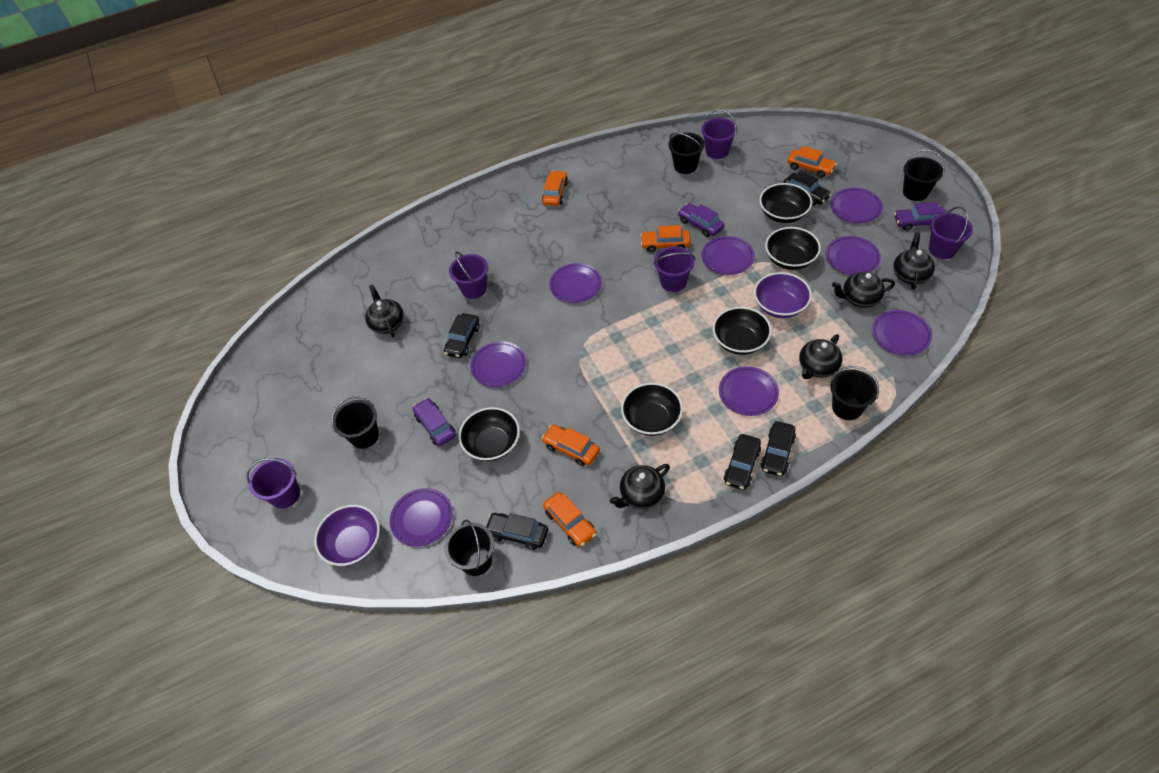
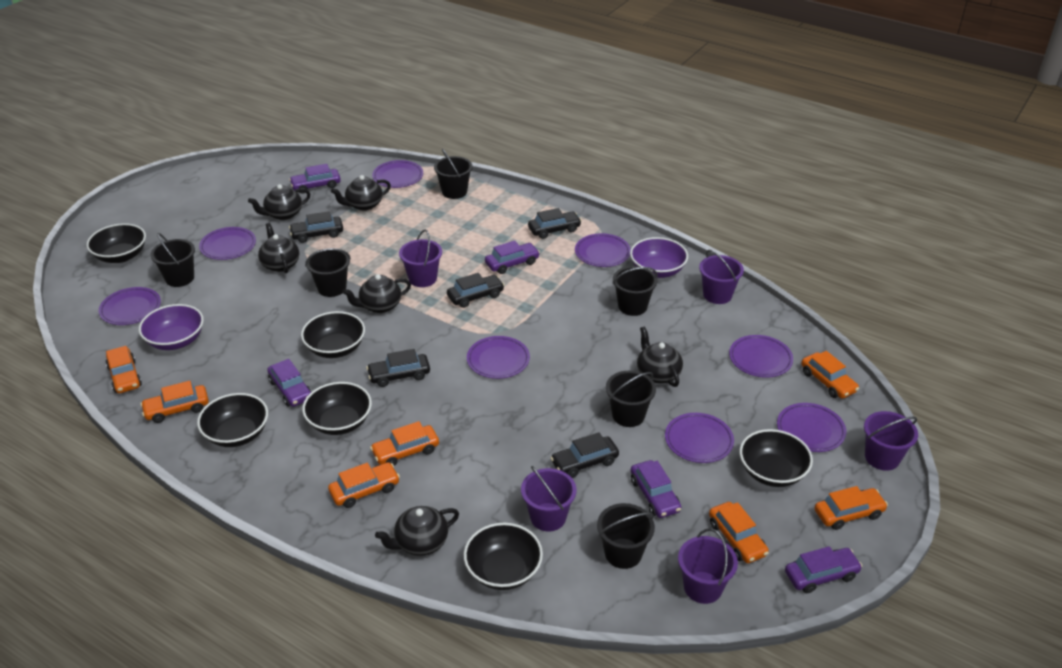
black bowl: [459,407,520,461] [621,383,683,436] [713,307,772,355] [759,183,812,223] [765,227,821,270] = 5 -> [86,223,146,263] [197,393,268,447] [301,311,365,358] [302,382,372,435] [464,523,543,590] [739,429,813,487] = 6
black bucket: [331,396,379,449] [445,520,494,576] [669,132,705,174] [830,366,879,420] [903,149,945,201] = 5 -> [150,233,195,287] [305,248,351,297] [434,149,473,199] [597,503,655,569] [606,371,656,427] [613,266,658,316] = 6
black teapot: [365,285,404,337] [610,464,670,509] [799,334,842,379] [832,272,895,308] [893,232,935,290] = 5 -> [248,184,310,220] [258,223,299,273] [331,175,391,211] [342,274,411,313] [375,506,459,556] [637,327,683,387] = 6
orange car: [542,171,568,206] [542,425,600,466] [543,492,596,547] [640,225,690,252] [787,146,837,178] = 5 -> [106,346,142,393] [140,381,209,423] [328,462,400,508] [370,421,439,466] [709,502,769,563] [801,351,859,398] [814,486,888,530] = 7
purple car: [412,398,456,446] [678,203,725,237] [894,202,946,231] = 3 -> [267,359,312,407] [289,164,341,194] [485,241,540,274] [631,460,681,518] [785,546,862,593] = 5

